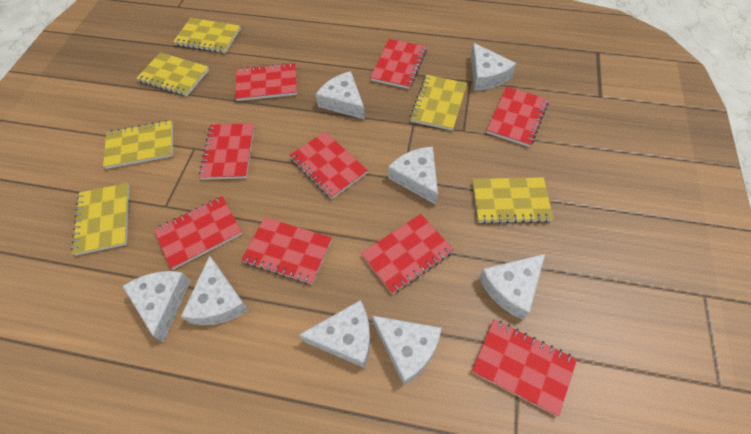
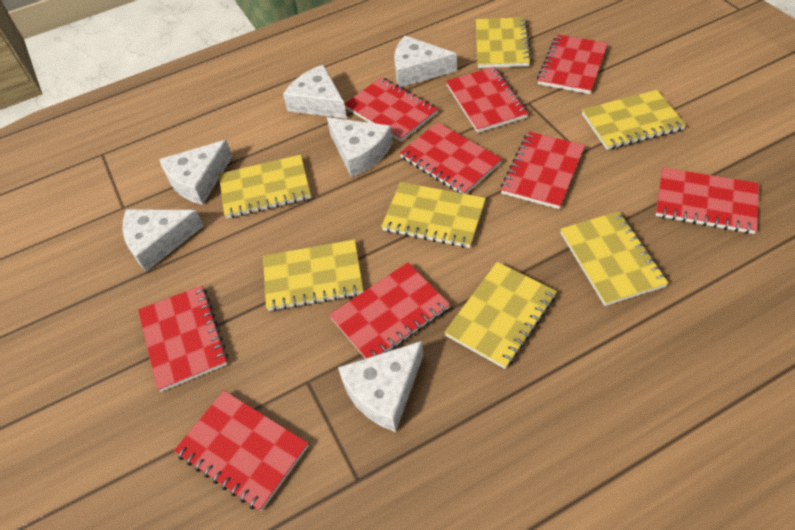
white cheese: [123,271,191,342] [181,256,249,325] [299,300,370,368] [316,71,365,120] [372,316,442,385] [388,147,438,205] [471,43,516,91] [479,254,545,320] = 8 -> [122,209,203,272] [159,140,233,205] [283,65,347,119] [327,117,393,177] [338,341,423,432] [394,36,457,87] = 6
yellow notebook: [71,183,129,255] [103,120,173,169] [136,52,209,96] [173,18,241,53] [410,75,467,131] [473,177,553,224] = 6 -> [219,155,311,218] [263,239,363,311] [381,182,486,248] [444,262,557,369] [476,17,532,68] [560,211,668,306] [582,90,686,150] = 7

